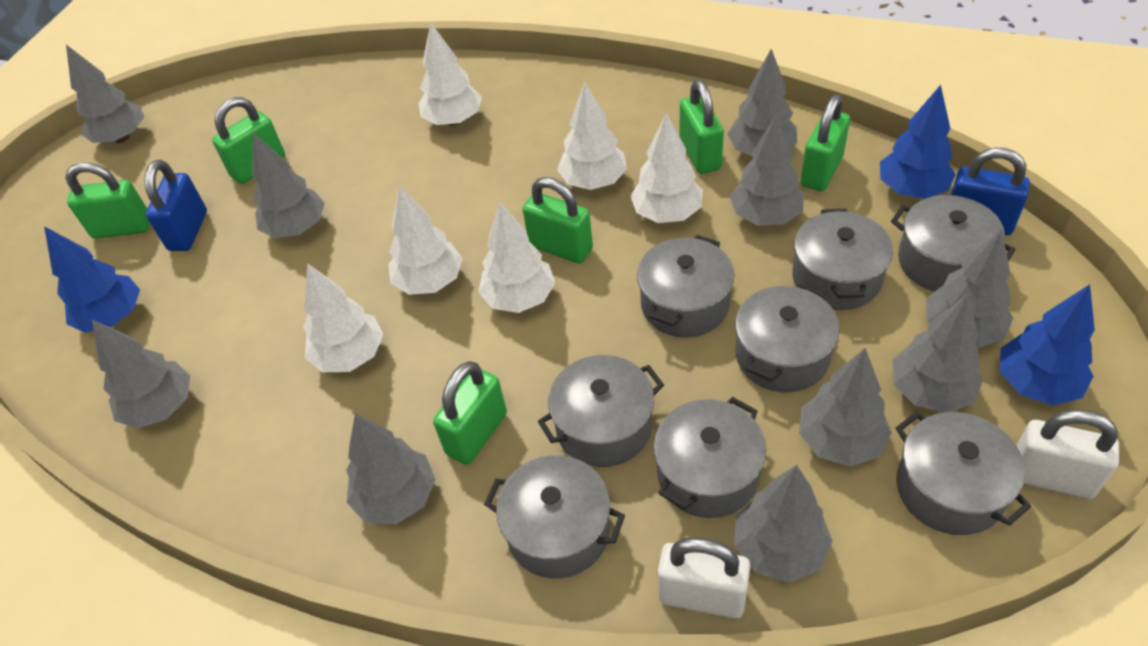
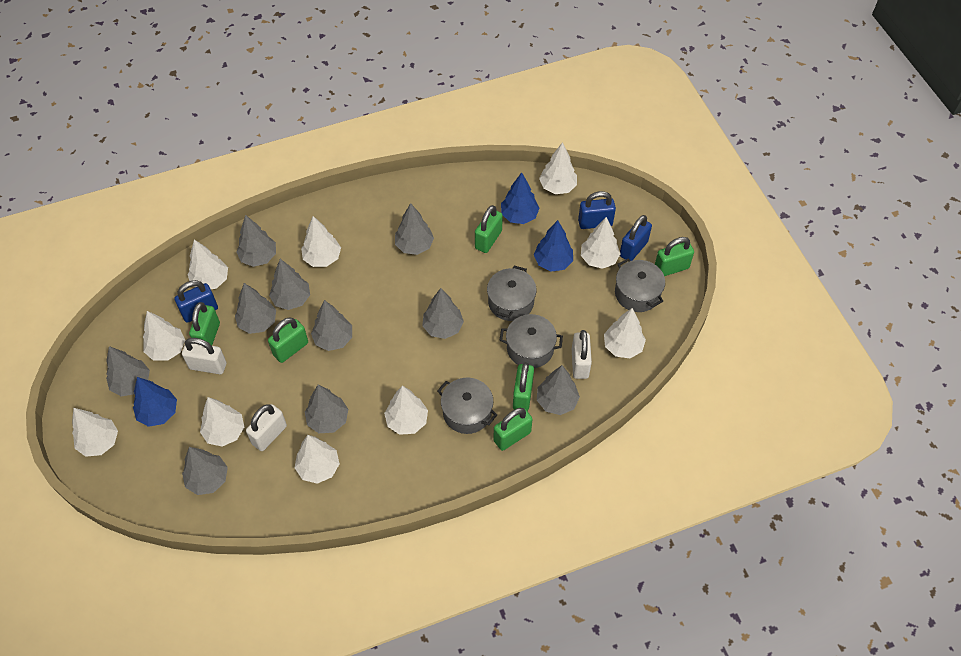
blue padlock: [144,160,207,251] [951,148,1030,235] = 2 -> [174,280,218,323] [578,191,616,229] [620,215,652,262] = 3
grey pot: [484,455,625,578] [538,355,664,467] [637,235,734,338] [654,397,766,518] [735,283,840,392] [792,209,893,310] [891,195,1016,292] [896,411,1031,535] = 8 -> [438,378,497,434] [487,266,536,321] [499,314,563,368] [615,258,665,312] = 4
white padlock: [658,537,751,619] [1016,410,1119,499] = 2 -> [182,338,226,374] [246,404,287,451] [572,330,592,379] = 3
white tree: [303,263,384,372] [388,186,463,295] [418,23,482,126] [478,202,555,313] [557,81,627,190] [630,113,703,223] = 6 -> [72,408,118,457] [143,311,185,361] [187,240,228,289] [200,397,244,446] [295,435,340,484] [301,216,341,267] [384,386,428,435] [539,142,577,194] [581,217,621,269] [604,308,646,358] = 10

